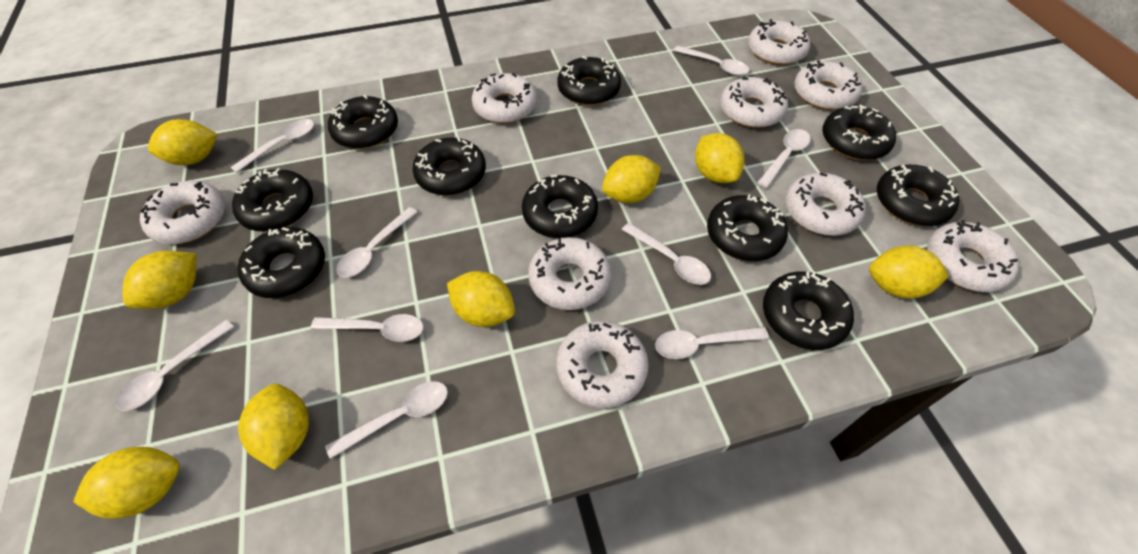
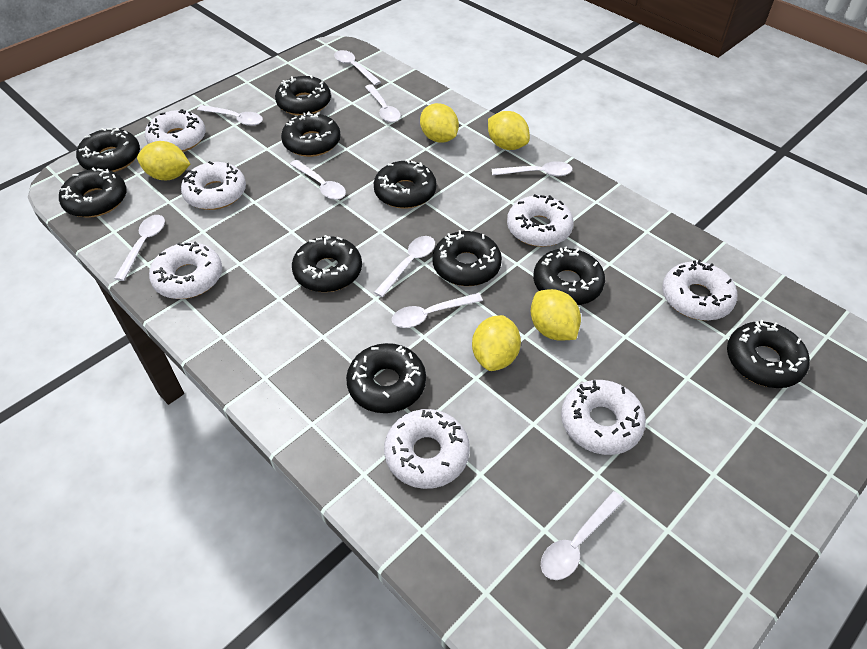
white donut: [140,181,226,244] [472,73,537,123] [528,237,611,310] [556,321,649,408] [720,77,788,128] [748,19,810,65] [785,172,866,236] [794,60,862,110] [927,220,1019,292] = 9 -> [145,109,206,152] [149,241,222,299] [181,161,246,210] [384,409,470,489] [507,194,574,247] [561,380,646,455] [662,260,737,321] = 7
yellow lemon: [73,447,180,519] [123,251,196,309] [148,119,218,165] [238,384,309,470] [447,271,515,327] [602,155,661,203] [695,133,744,183] [869,246,949,298] = 8 -> [137,141,190,180] [420,103,459,143] [472,315,521,371] [488,111,530,150] [531,289,581,341] = 5

